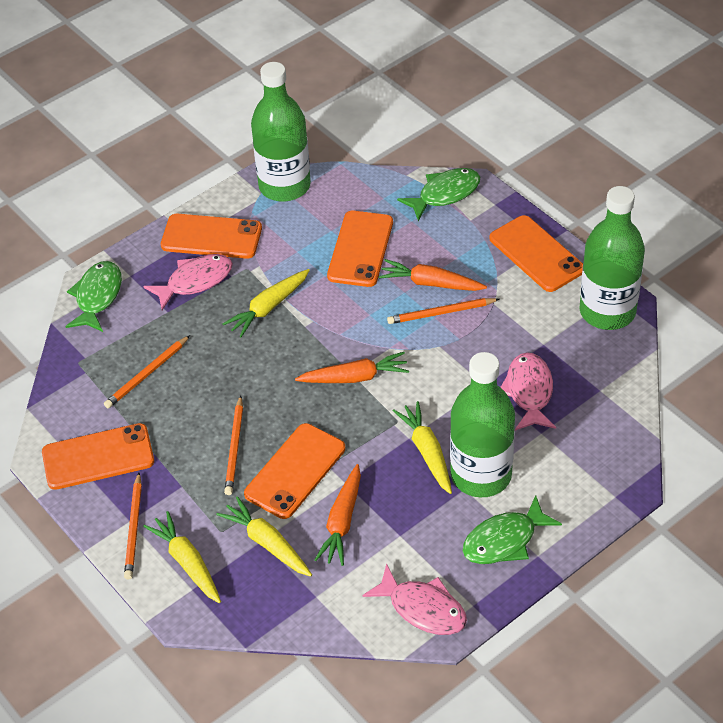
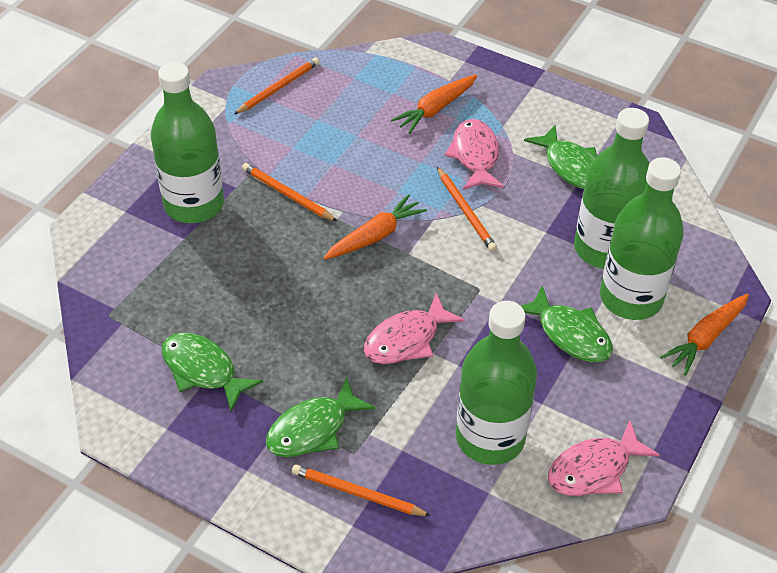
green bottle: [251,62,311,202] [450,352,515,498] [580,186,645,330] = 3 -> [151,62,224,223] [456,301,537,465] [574,108,650,269] [600,157,684,320] = 4
green fish: [65,261,122,332] [397,168,480,221] [463,495,562,564] = 3 -> [162,333,263,412] [266,377,375,457] [521,285,613,362] [524,124,597,189] = 4
orange phone: [42,423,154,490] [161,214,262,259] [244,423,345,519] [327,211,393,287] [490,215,583,292] = 5 -> none = 0
yellow carrot: [143,511,221,603] [217,496,312,576] [223,269,310,337] [393,401,452,494] = 4 -> none = 0

